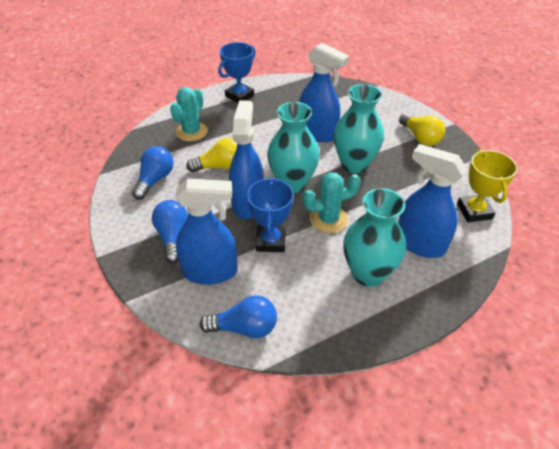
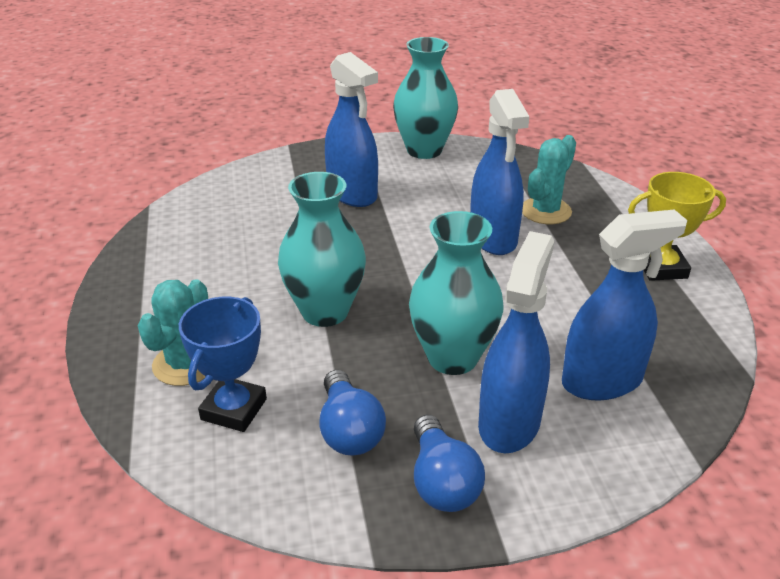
blue light bulb: [132,146,174,200] [152,200,188,264] [199,295,277,338] = 3 -> [319,370,386,455] [414,415,485,512] = 2
blue trophy: [218,42,256,103] [247,177,294,252] = 2 -> [179,297,267,432] = 1
yellow light bulb: [186,138,237,173] [399,113,445,146] = 2 -> none = 0

